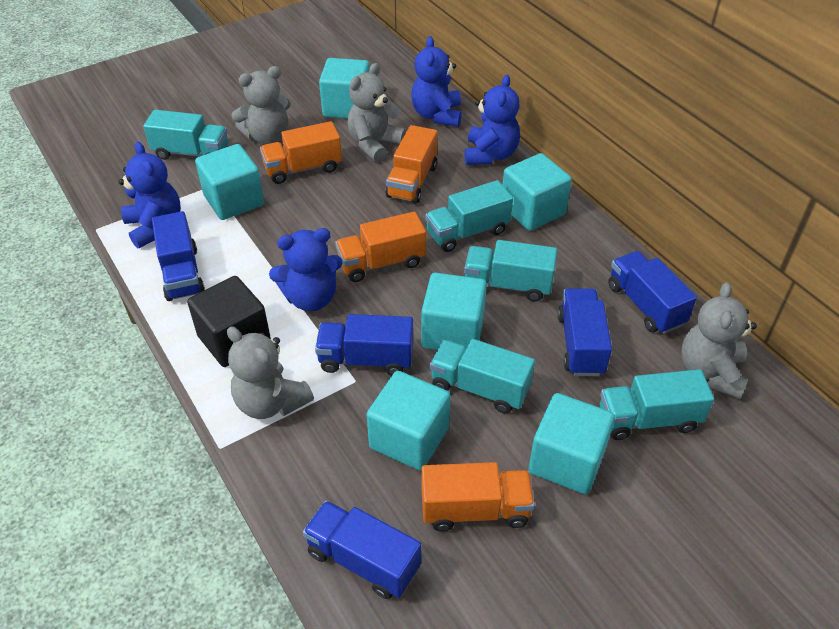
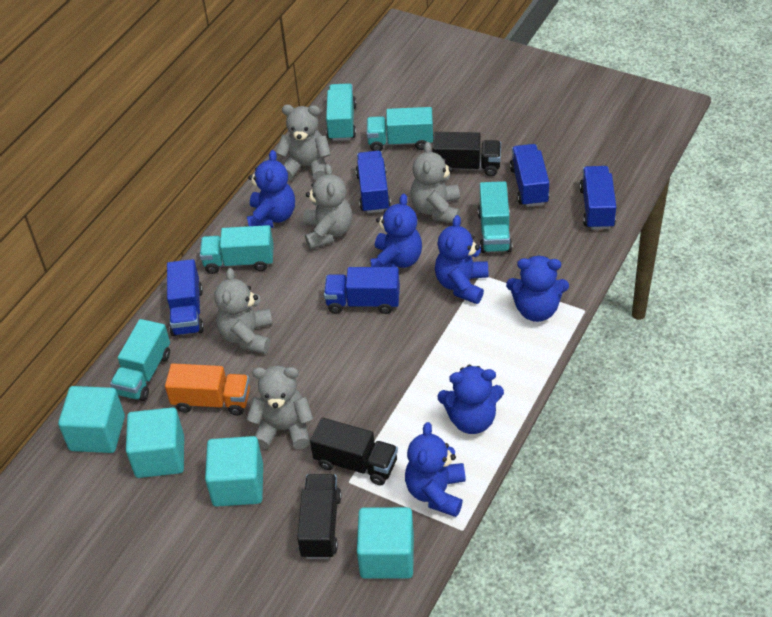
black cube: [187,276,271,367] = 1 -> none = 0
black truck: none = 0 -> [297,474,342,559] [310,418,398,485] [432,132,501,176] = 3
blue teddy bear: [119,142,181,248] [269,228,342,311] [411,36,462,127] [465,75,520,165] = 4 -> [247,150,295,228] [371,194,422,268] [405,422,466,517] [435,215,488,304] [438,365,504,434] [506,255,569,322] = 6
grey teddy bear: [227,327,314,419] [231,66,291,144] [347,63,407,162] [681,282,757,399] = 4 -> [215,268,273,354] [247,366,313,450] [276,105,331,181] [303,164,352,250] [410,142,460,223] = 5
orange truck: [260,121,342,184] [335,212,426,282] [386,125,437,203] [421,462,535,531] = 4 -> [165,363,250,416] = 1
turquoise cube: [195,144,264,220] [319,58,370,119] [367,371,451,471] [421,273,487,350] [503,153,572,231] [529,393,615,494] = 6 -> [58,386,125,453] [126,407,184,478] [205,436,263,507] [357,507,414,579] = 4

